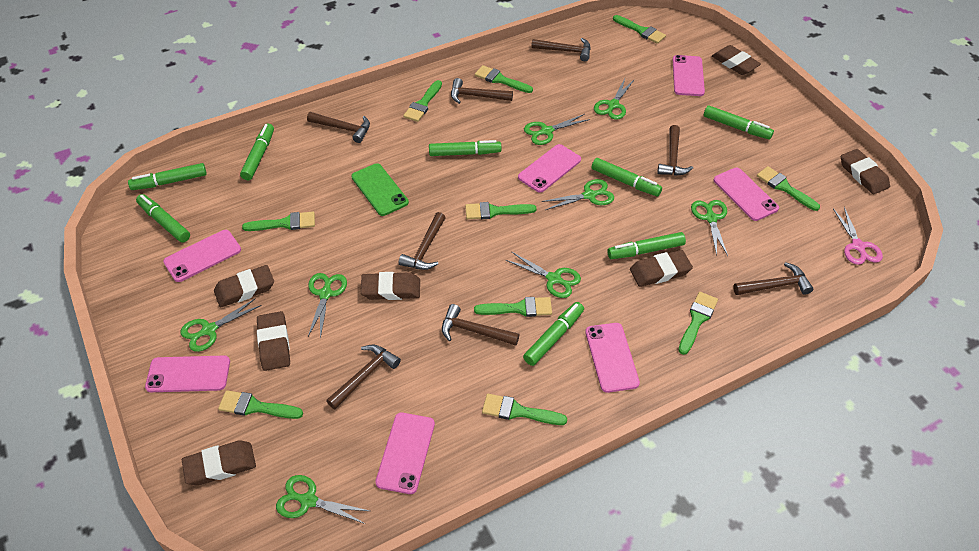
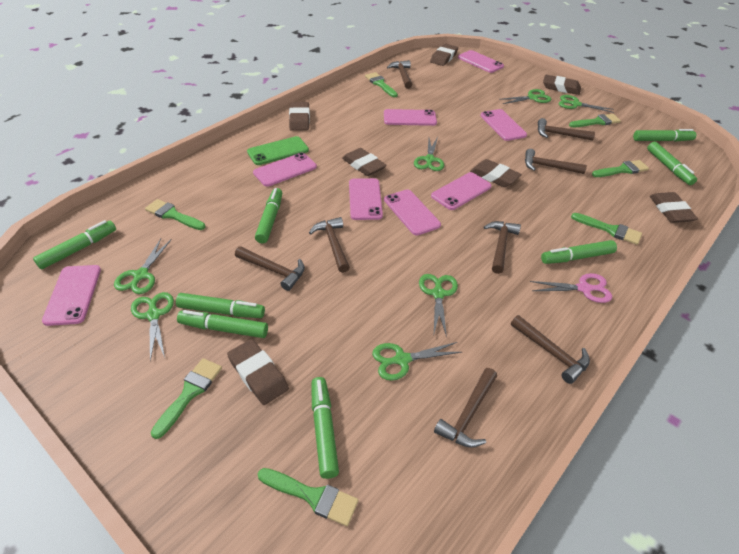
green brush: [218,390,303,419] [242,212,315,231] [403,80,442,122] [465,202,536,219] [474,297,552,317] [475,65,533,93] [482,394,567,425] [613,15,666,44] [678,292,718,355] [757,166,820,211] = 10 -> [145,199,205,230] [151,358,222,439] [258,468,358,526] [365,72,398,97] [569,114,621,127] [571,213,642,245] [592,160,649,177] = 7
green scissors: [180,298,262,352] [276,475,369,524] [308,273,347,339] [506,252,581,298] [524,114,590,145] [541,179,614,210] [594,79,635,120] [691,200,728,256] = 8 -> [114,239,172,294] [131,292,174,361] [372,342,461,381] [414,137,444,171] [419,274,458,338] [499,89,552,104] [559,95,614,113] = 7
pink phone: [145,355,230,392] [163,230,241,282] [375,413,435,494] [518,144,581,193] [585,323,640,393] [673,55,705,96] [714,168,779,221] = 7 -> [42,265,101,326] [253,153,317,187] [349,178,383,220] [384,109,437,126] [384,189,441,235] [431,172,492,210] [458,50,504,73] [480,109,527,141] = 8

